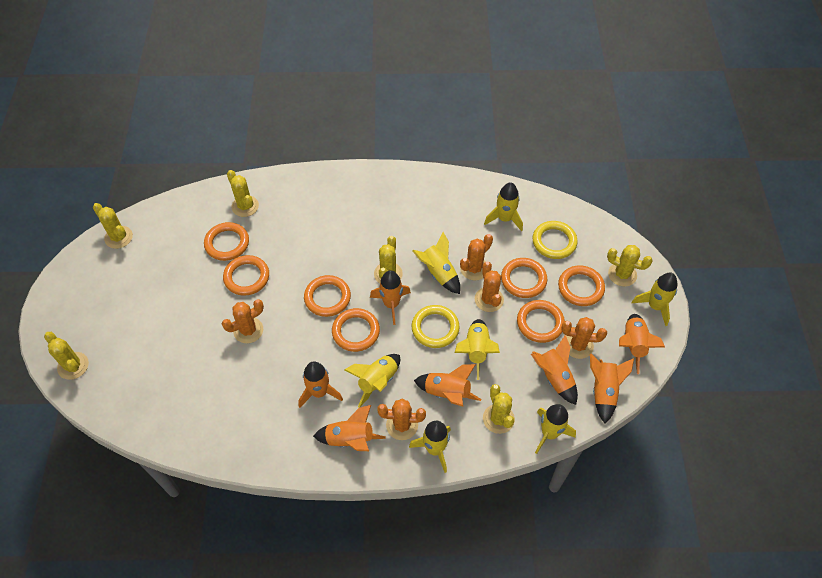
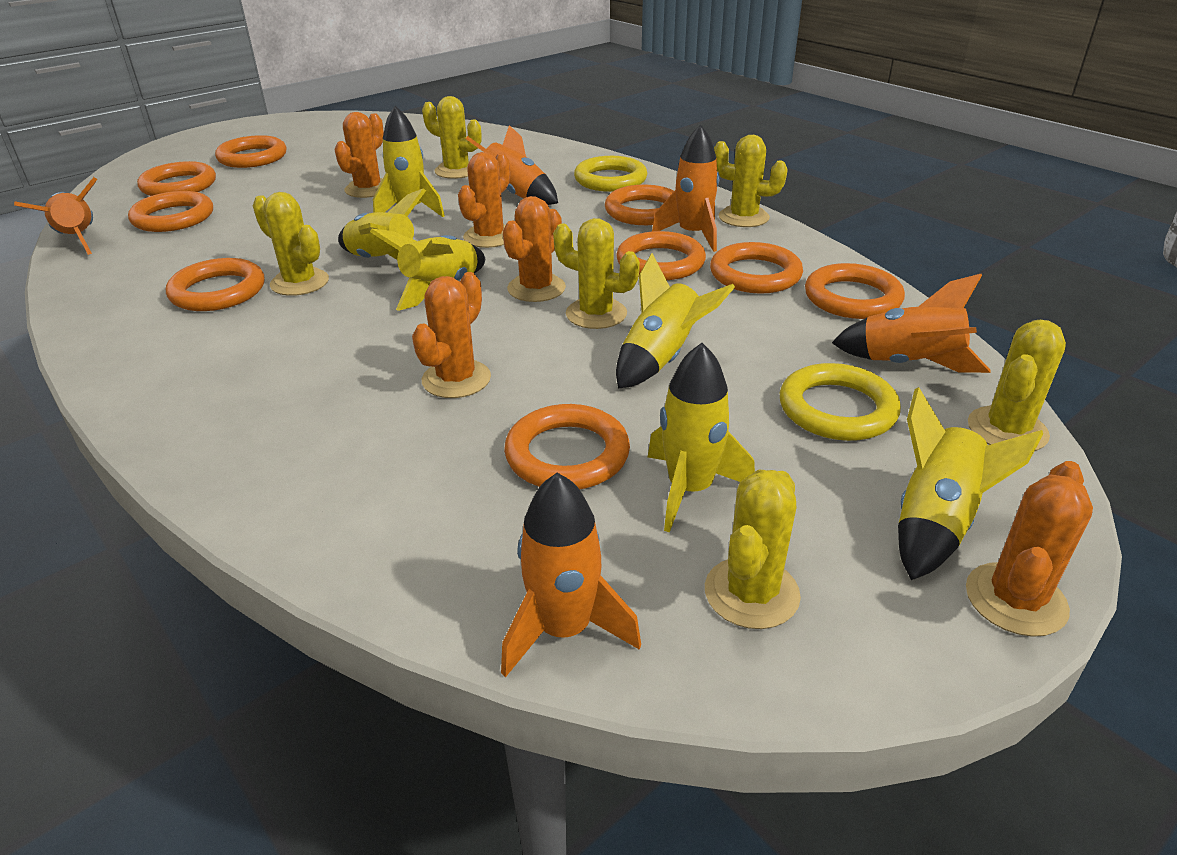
orange ring: [204,222,249,261] [223,255,269,296] [304,275,351,317] [332,308,380,352] [501,258,547,298] [517,300,565,343] [558,265,605,306] = 7 -> [128,191,213,232] [137,161,216,196] [166,258,264,311] [215,135,286,168] [504,404,630,489] [605,185,674,225] [616,231,706,280] [710,242,803,294] [805,263,905,319] = 9
orange rocket: [298,361,343,408] [313,405,386,451] [370,270,411,325] [414,364,481,406] [531,335,578,405] [590,354,634,423] [619,314,665,374] = 7 -> [14,177,97,255] [466,125,558,205] [501,473,641,678] [652,124,720,252] [832,274,990,373] = 5
yellow rocket: [344,354,400,408] [409,421,451,473] [413,232,460,294] [455,319,500,380] [484,182,523,231] [535,404,576,454] [632,273,678,326] = 7 -> [338,188,426,260] [370,229,485,311] [373,106,445,217] [616,253,735,389] [648,343,755,532] [898,387,1043,580] = 6

